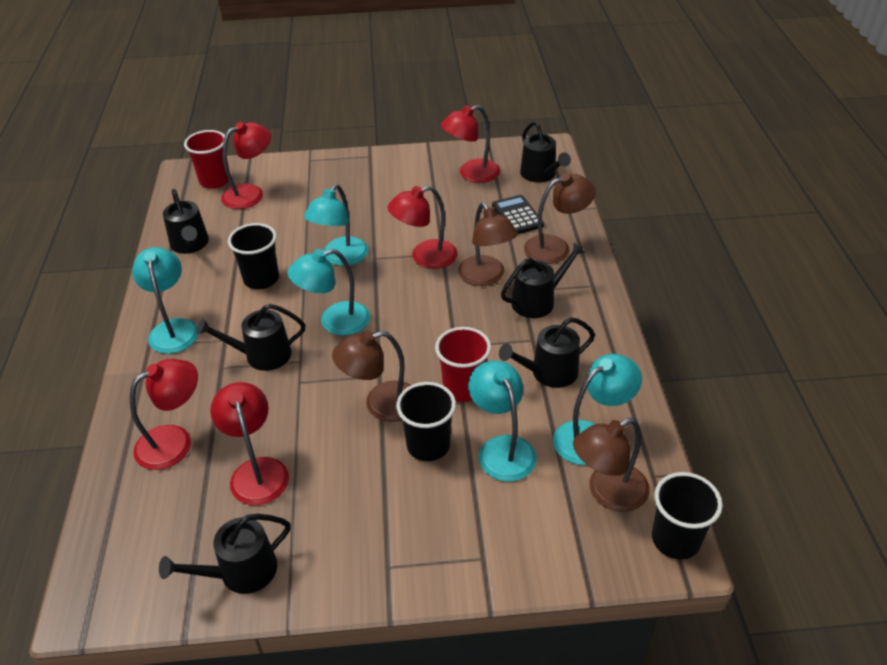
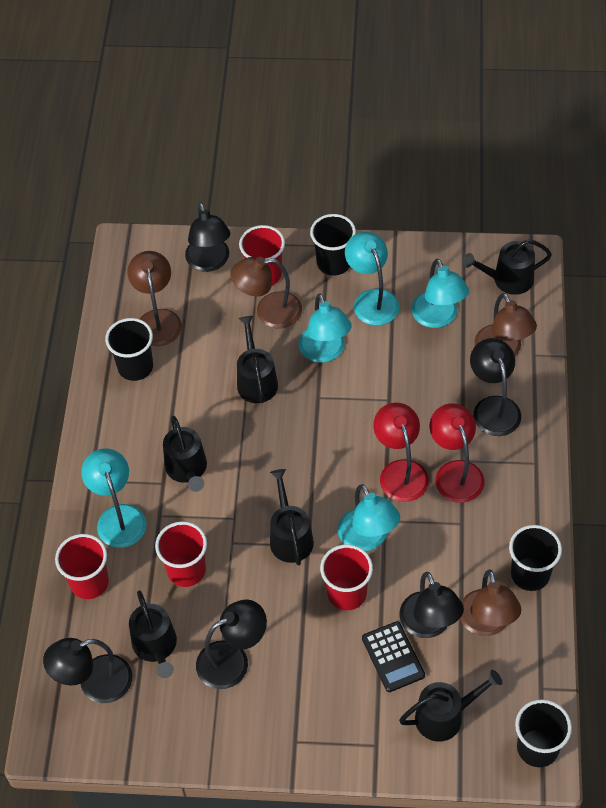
black cup: [228,223,279,289] [396,382,456,461] [652,472,723,559] = 3 -> [105,318,153,381] [310,214,356,276] [509,525,562,591] [515,699,572,767] = 4
black lamp: none = 0 -> [43,638,132,703] [185,202,231,272] [196,599,267,689] [400,572,464,638] [470,338,521,436] = 5
red cup: [184,130,230,189] [435,327,491,402] = 2 -> [55,534,109,599] [155,521,207,587] [239,225,285,285] [320,544,373,610] = 4
red lamp: [130,359,198,470] [210,382,289,505] [221,122,271,209] [387,186,458,269] [441,105,500,183] = 5 -> [373,403,429,502] [430,403,484,503] = 2

